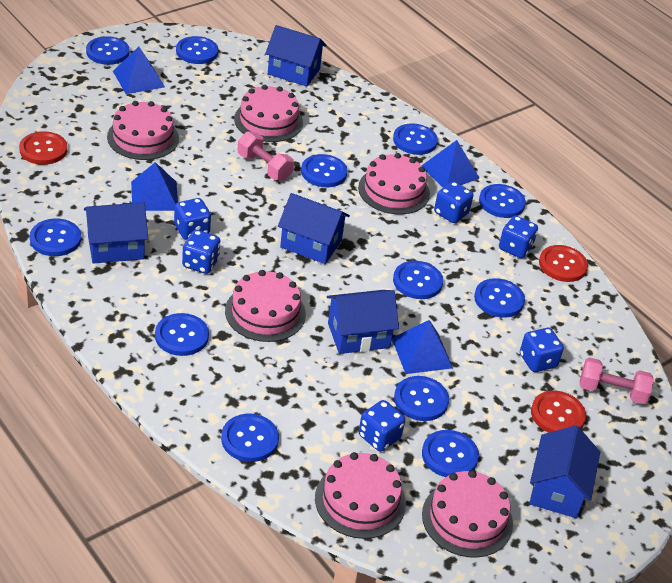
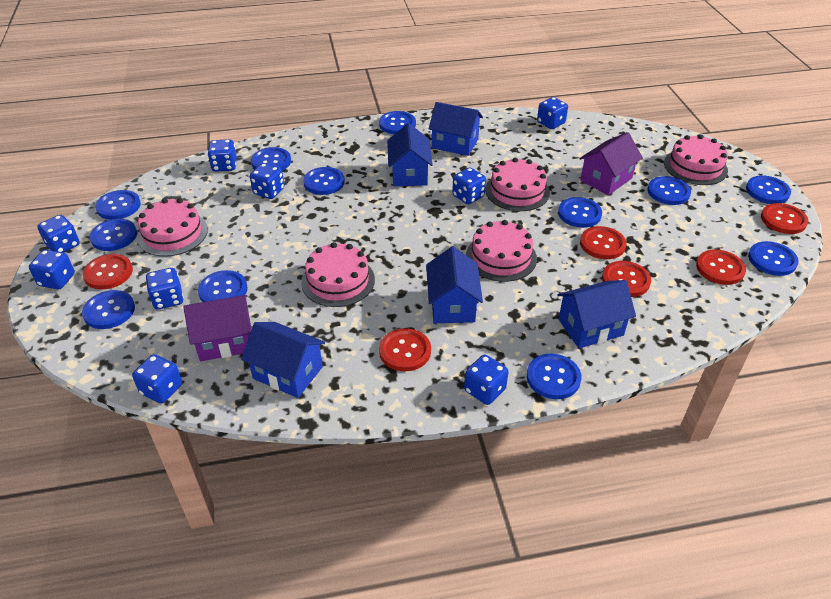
blue dice: [174,198,211,240] [182,230,220,274] [359,400,405,452] [434,181,473,223] [499,216,538,258] [520,328,564,372] = 6 -> [29,250,75,289] [37,215,80,253] [132,354,182,404] [146,268,184,309] [208,139,237,172] [250,163,284,199] [452,167,486,204] [464,355,508,405] [537,97,568,129] = 9
blue pyramid: [113,47,165,94] [131,162,178,211] [392,320,453,374] [422,140,479,187] = 4 -> none = 0
pink cake: [107,101,179,160] [225,270,306,342] [234,85,303,142] [315,452,406,539] [358,153,430,214] [422,470,513,558] = 6 -> [137,198,208,257] [301,242,375,307] [466,220,537,282] [485,158,550,211] [664,135,728,185] = 5
pink dumbbell: [237,132,294,181] [580,357,654,404] = 2 -> none = 0
purple house: none = 0 -> [183,295,252,361] [579,132,643,195] = 2
red button: [19,131,67,165] [531,391,586,433] [539,245,588,282] = 3 -> [82,254,133,289] [379,328,431,372] [580,226,626,259] [602,261,651,297] [696,249,746,285] [761,203,808,234] = 6

